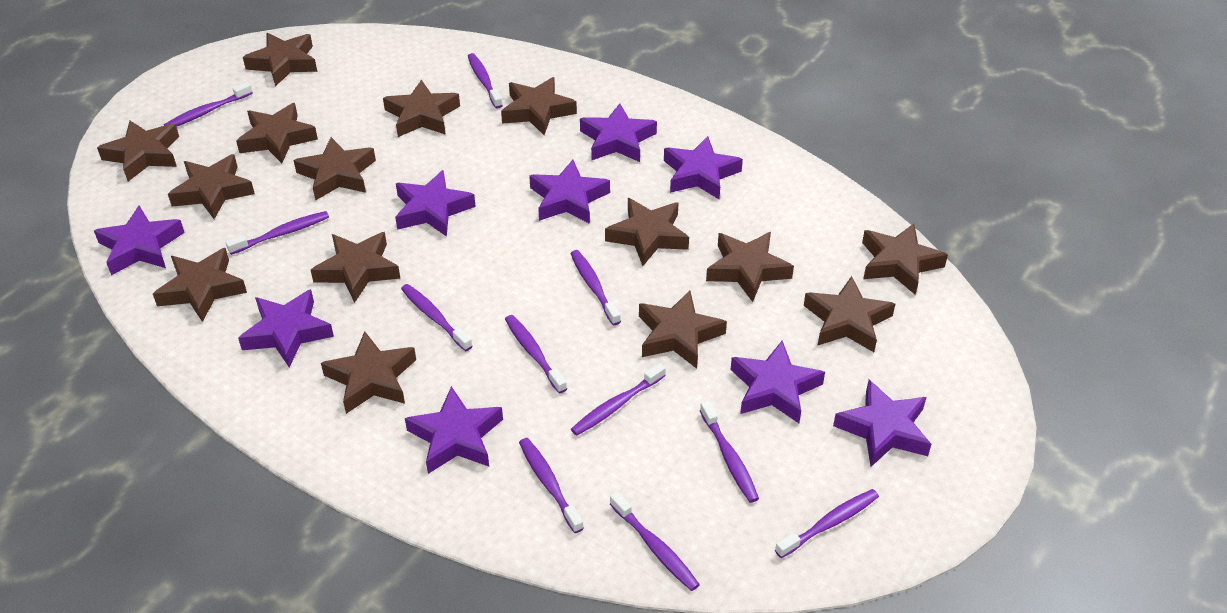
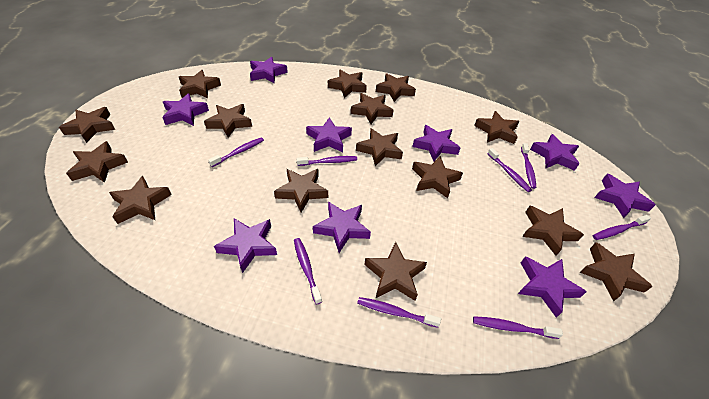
purple toothbrush: [164,82,253,127] [225,211,329,255] [401,284,473,351] [468,53,503,109] [505,315,567,394] [519,438,584,533] [570,250,621,325] [571,363,666,436] [610,492,700,591] [700,401,759,503] [775,489,879,558] = 11 -> [208,137,264,167] [294,238,322,305] [296,156,357,166] [357,297,441,328] [473,316,563,339] [487,148,532,192] [521,143,536,189] [593,215,651,240] = 8

